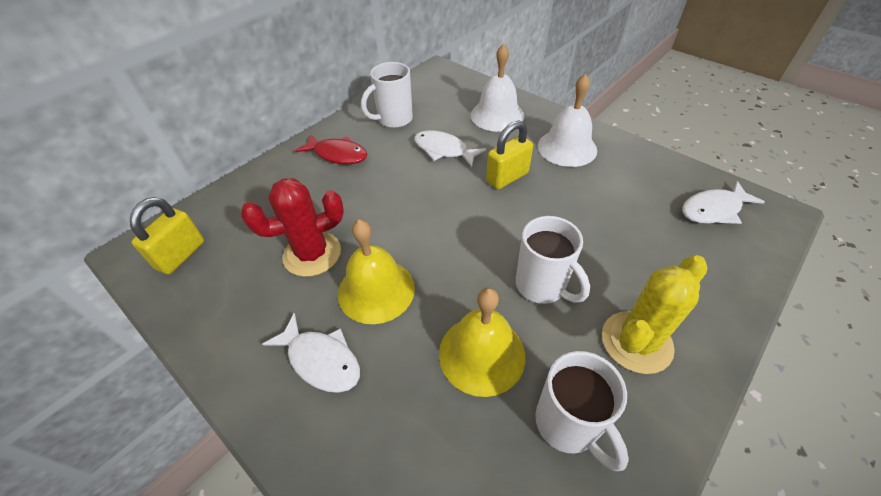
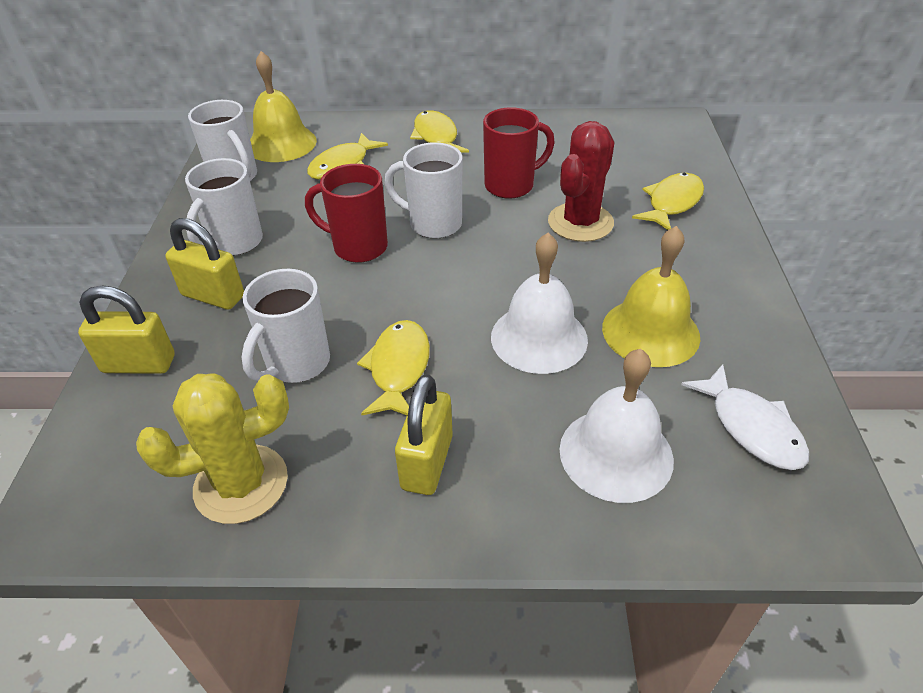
red fish: [295,134,367,164] = 1 -> none = 0
red mug: none = 0 -> [305,164,388,263] [483,107,555,199] = 2
white fish: [262,313,360,393] [414,130,486,167] [682,181,765,224] = 3 -> [681,364,809,470] = 1
white mug: [361,62,413,128] [516,216,590,304] [535,351,629,471] = 3 -> [185,158,263,256] [188,100,257,181] [242,269,330,383] [384,142,462,239] = 4
yellow fish: none = 0 -> [307,133,388,180] [357,320,430,415] [410,110,469,153] [632,173,704,230] = 4
yellow padlock: [130,197,204,274] [486,120,533,189] = 2 -> [78,285,175,374] [165,218,244,310] [395,374,453,495] = 3

